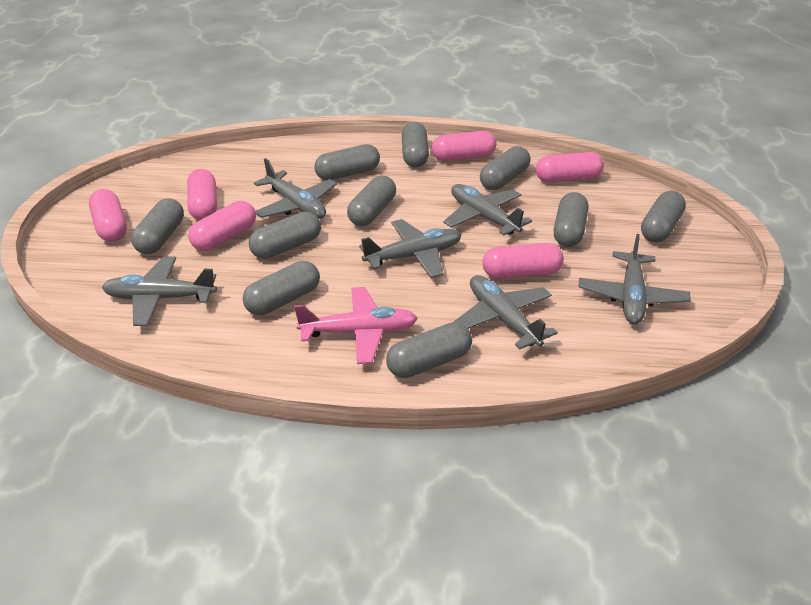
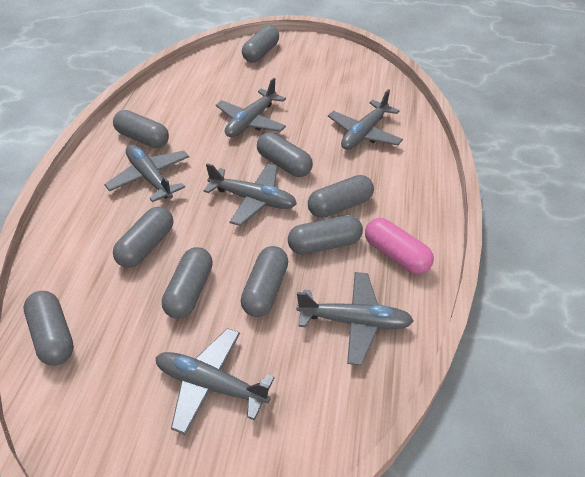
grey capsule: [131,198,184,254] [243,261,320,315] [249,212,321,259] [314,144,380,180] [347,176,396,226] [386,322,472,378] [402,122,429,167] [480,146,531,190] [553,192,588,247] [641,191,686,242] = 10 -> [23,291,74,366] [113,110,169,148] [113,207,173,268] [162,247,213,319] [241,246,288,317] [242,26,279,63] [257,132,313,177] [288,215,363,255] [308,175,374,218] = 9
pink capsule: [89,189,127,242] [187,169,217,220] [188,201,256,251] [431,131,497,161] [482,243,564,279] [535,152,604,183] = 6 -> [365,218,434,274] = 1
pink plane: [294,287,418,364] = 1 -> none = 0

